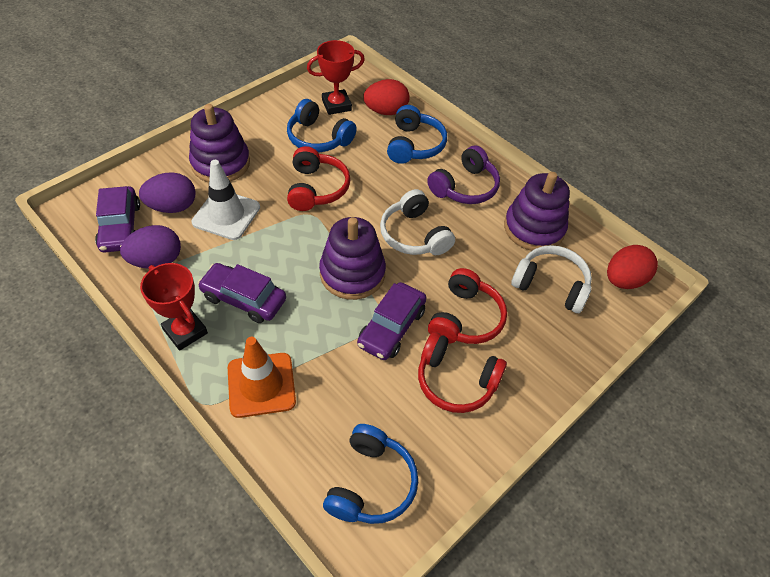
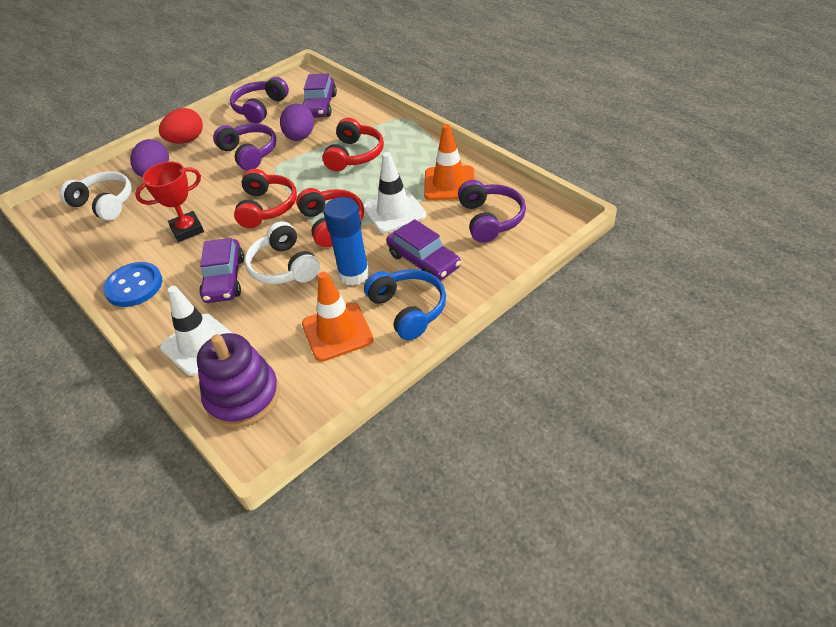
blue button: none = 0 -> [103,262,162,307] = 1
blue glue stick: none = 0 -> [323,197,369,286] = 1
blue headphones: [287,99,357,152] [323,424,418,524] [387,105,447,164] = 3 -> [364,269,446,340] = 1
orange traffic cone: [228,337,296,418] = 1 -> [302,272,373,362] [424,124,475,200] = 2
purple headphones: [427,145,500,204] = 1 -> [213,123,277,171] [230,77,289,123] [458,180,526,243] = 3
purple stacking toy: [189,104,250,182] [319,217,386,300] [504,172,570,251] = 3 -> [197,333,280,428] = 1
red egg: [363,79,409,115] [607,245,658,289] = 2 -> [159,108,203,144] = 1
red trophy: [140,263,208,351] [307,40,365,115] = 2 -> [135,161,204,242] = 1
white traffic cone: [192,160,260,240] = 1 -> [160,286,232,376] [363,152,426,234] = 2

